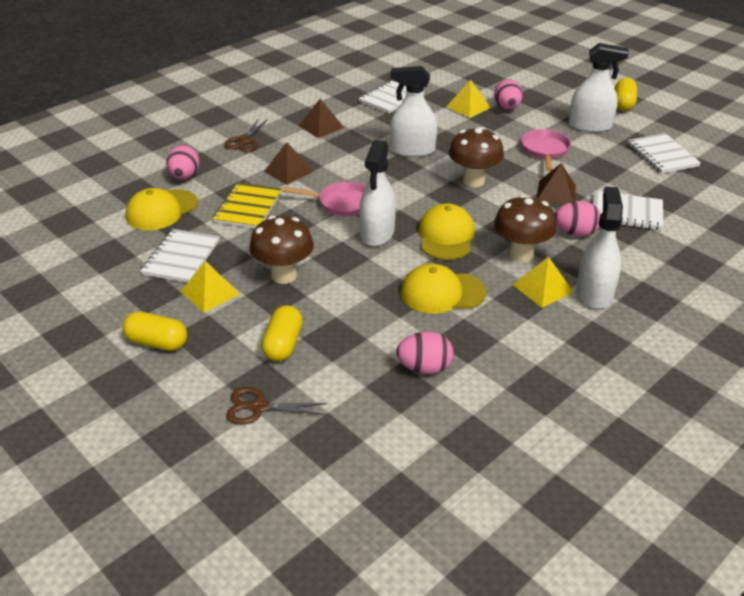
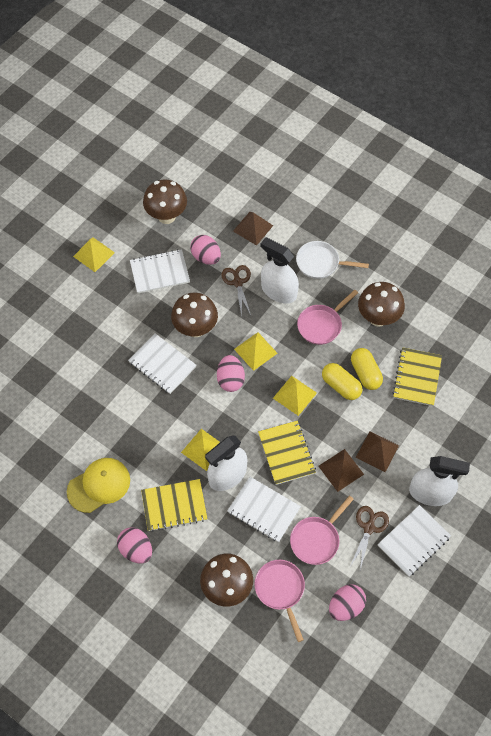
brown mushroom: [249,216,314,284] [449,127,504,188] [494,195,557,262] = 3 -> [143,180,187,224] [171,293,218,337] [200,554,253,607] [358,282,405,327] = 4
pink pan: [282,182,366,216] [521,129,571,171] = 2 -> [254,560,305,642] [290,496,354,565] [297,290,358,345] = 3
white pan: none = 0 -> [296,241,369,279] = 1
white spray bottle: [359,140,396,246] [390,66,437,157] [569,43,629,132] [577,186,623,309] = 4 -> [205,435,247,491] [261,237,299,303] [409,456,470,506] = 3
yellow cap: [126,188,198,230] [401,264,486,314] [418,203,475,260] = 3 -> [67,458,130,513] = 1
yellow capsule: [122,311,187,351] [261,305,303,361] [615,78,637,111] = 3 -> [322,363,362,400] [351,348,383,390] = 2
yellow notebook: [212,182,282,228] = 1 -> [141,479,208,532] [258,421,316,485] [393,347,442,406] = 3
yellow pyramid: [181,261,240,313] [446,80,491,118] [513,257,573,308] = 3 -> [73,237,115,272] [181,429,220,471] [234,332,278,371] [273,376,317,416] = 4

